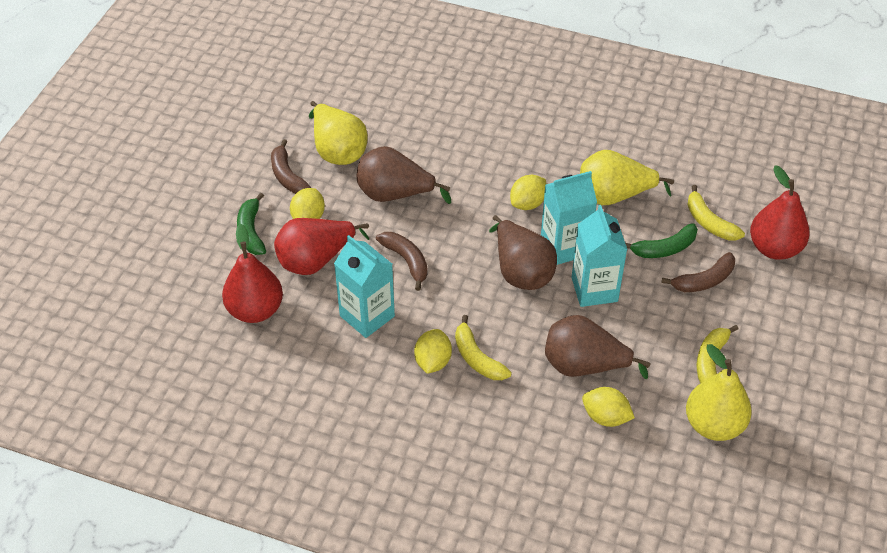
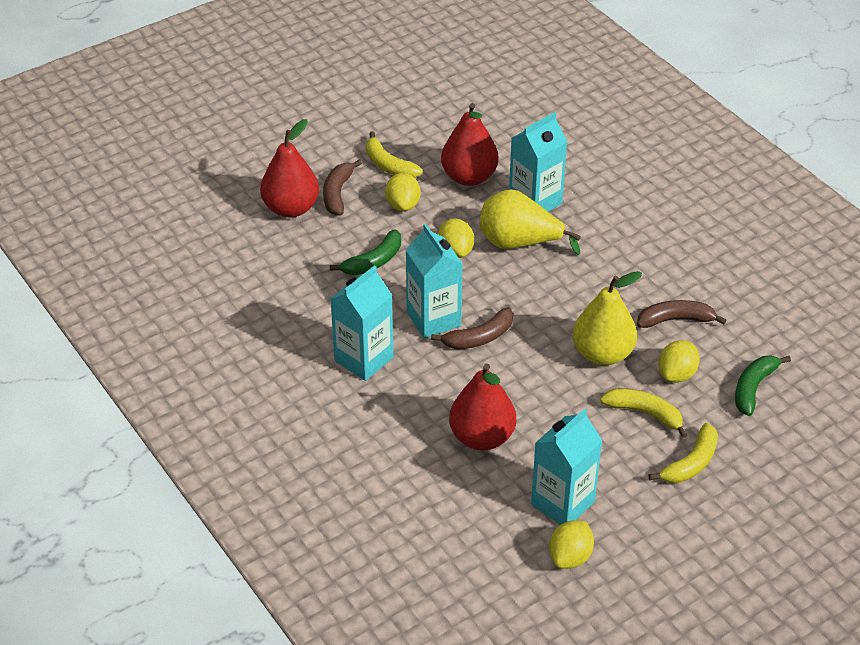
brown pear: [357,146,451,204] [489,215,557,290] [545,315,650,379] = 3 -> none = 0
turquoise carton: [334,235,395,338] [541,171,597,265] [571,205,627,307] = 3 -> [330,265,393,381] [406,224,463,339] [509,112,568,212] [531,408,603,525] = 4
yellow pear: [309,101,368,165] [580,150,674,205] [686,344,752,441] = 3 -> [480,189,581,255] [573,271,642,366] = 2

